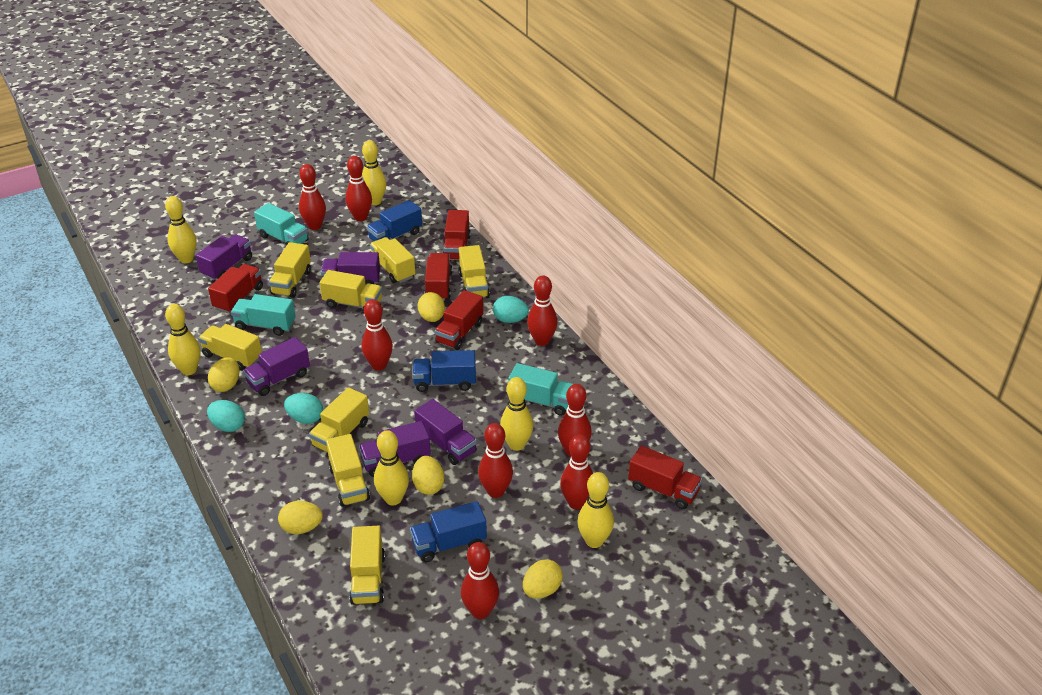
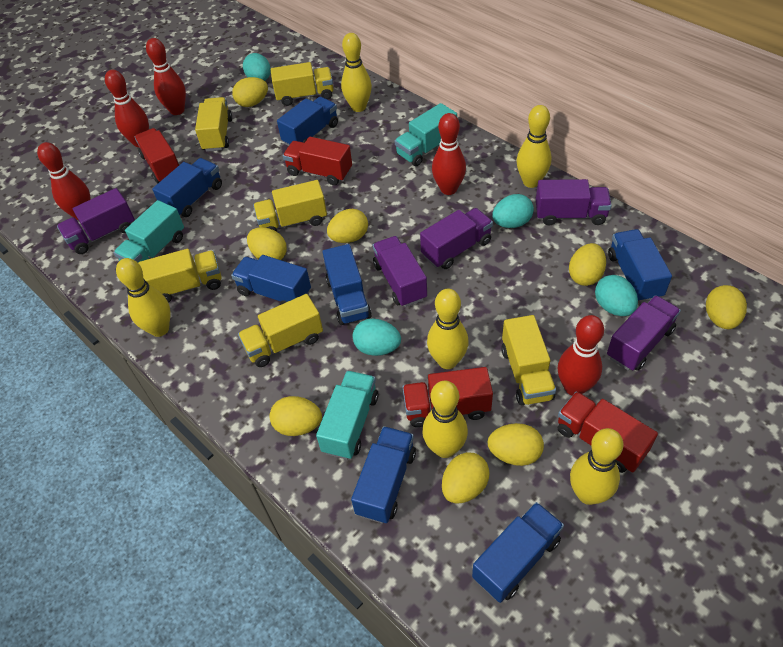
blue truck: [367,200,422,241] [410,501,487,562] [412,350,476,392] = 3 -> [152,158,222,217] [231,255,311,305] [277,97,338,146] [323,244,372,325] [351,426,416,524] [472,502,564,603] [608,229,672,302] = 7
red bowling pin: [299,164,326,230] [345,156,372,221] [362,299,393,371] [461,542,499,619] [478,423,513,498] [527,276,557,346] [558,384,592,457] [560,434,593,510] = 8 -> [37,142,91,220] [105,70,149,147] [146,38,186,115] [432,113,466,195] [558,315,604,395] = 5
red truck: [208,264,263,313] [425,253,453,301] [435,290,483,350] [443,210,471,260] [628,446,702,509] = 5 -> [135,128,180,183] [283,137,352,185] [402,367,493,427] [558,391,658,473] = 4
turquoise egg: [207,400,245,432] [284,393,323,424] [493,296,529,323] = 3 -> [243,53,271,81] [353,318,401,356] [492,194,534,228] [595,275,638,316] = 4
yellow egg: [208,357,239,392] [278,501,323,534] [412,456,444,495] [418,292,445,322] [523,559,563,599] = 5 -> [232,77,268,107] [247,227,287,260] [269,396,322,436] [327,209,368,243] [442,452,490,503] [488,423,544,466] [569,243,606,286] [706,285,747,329] = 8
yellow truck: [198,324,262,371] [269,242,311,298] [309,387,369,452] [320,270,382,311] [326,434,370,507] [349,526,385,605] [370,237,415,283] [458,245,490,298] = 8 -> [138,249,222,303] [195,97,232,152] [238,294,323,367] [253,180,327,232] [271,62,333,106] [501,315,556,405] = 6

